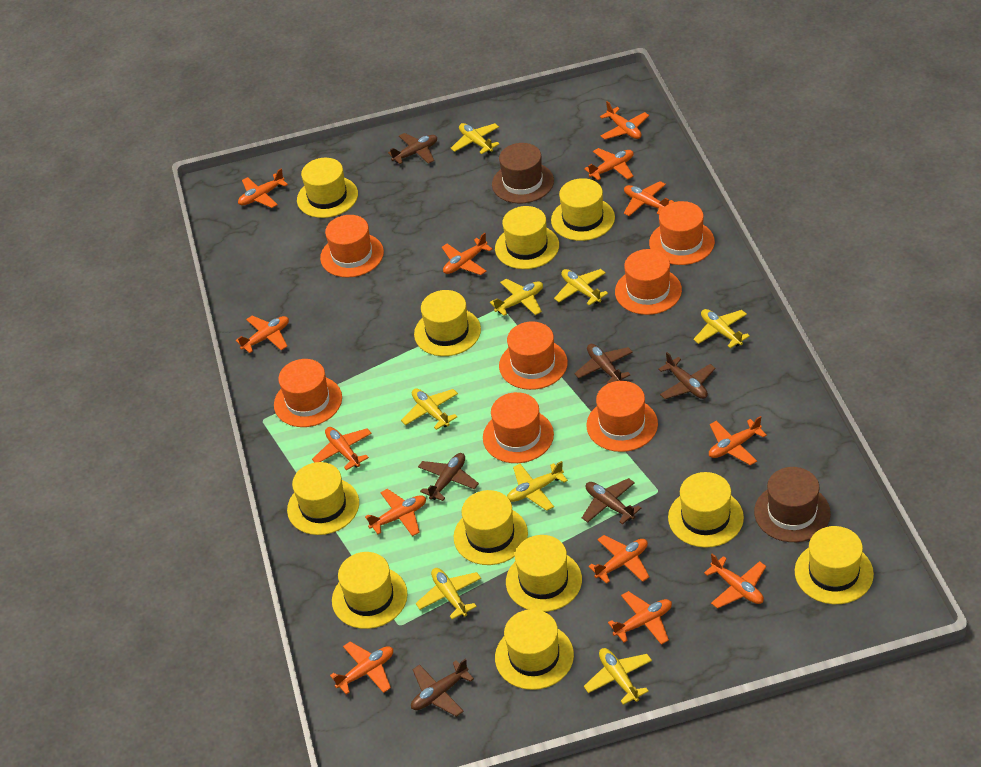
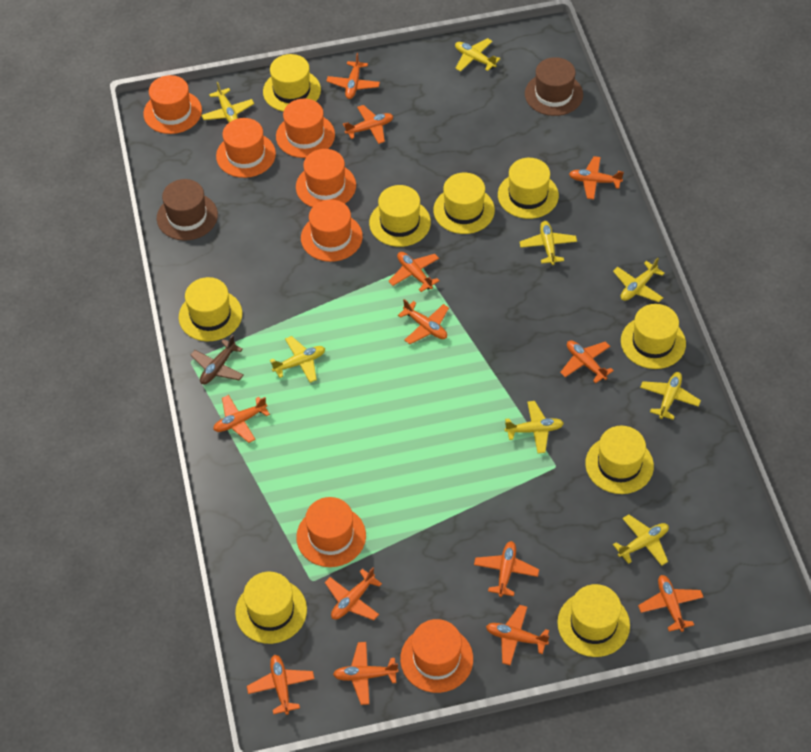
brown plane: [388,133,437,164] [411,659,474,717] [418,453,479,501] [574,344,633,384] [582,478,641,525] [658,352,715,399] = 6 -> [191,335,244,384] = 1
yellow hat: [287,462,359,535] [297,158,358,218] [332,552,408,629] [414,290,481,356] [454,490,528,565] [495,206,559,269] [495,609,574,690] [506,535,582,612] [551,178,615,241] [668,472,744,548] [795,526,874,604] = 11 -> [179,277,242,341] [235,572,307,644] [263,54,321,112] [369,185,431,247] [433,173,495,234] [498,158,559,219] [557,584,630,657] [585,426,654,494] [621,304,686,369] = 9

